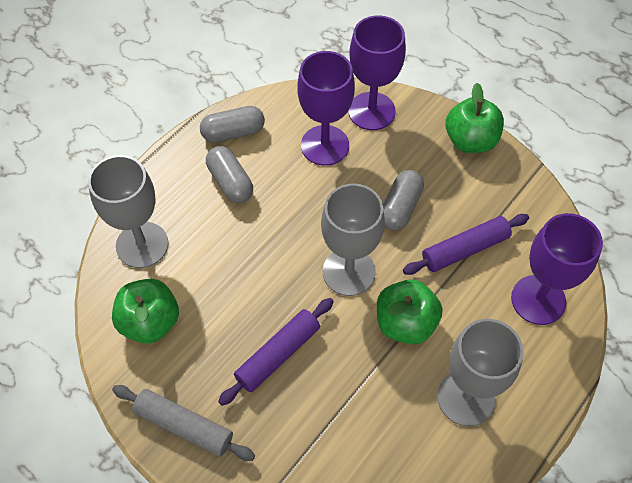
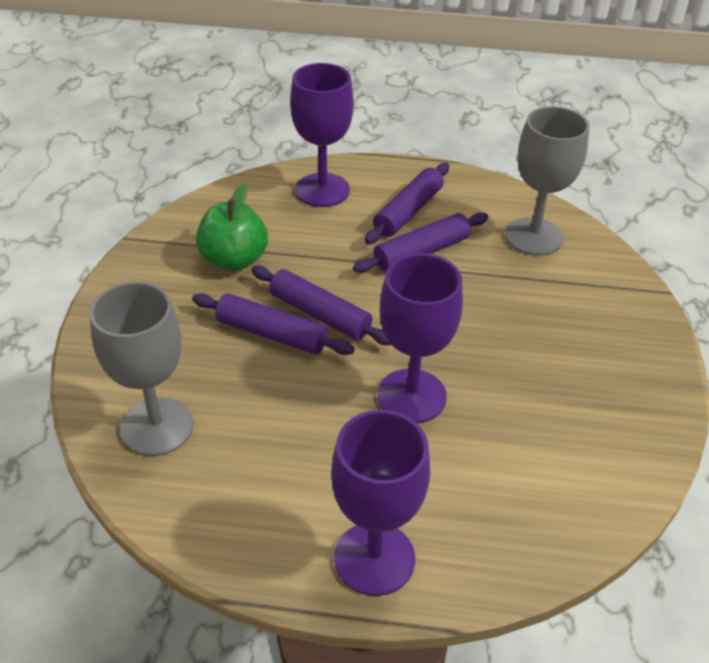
green apple: [112,279,179,343] [377,279,442,344] [445,83,504,153] = 3 -> [196,184,268,271] = 1
grey capsule: [200,106,265,143] [206,146,253,203] [383,170,424,231] = 3 -> none = 0
grey goblet: [88,155,169,268] [321,183,385,296] [437,319,524,426] = 3 -> [89,281,193,456] [505,106,590,256] = 2
grey rolling pin: [112,385,255,461] = 1 -> none = 0
purple rolling pin: [218,298,334,406] [403,214,529,275] = 2 -> [192,293,355,355] [251,266,391,345] [353,212,488,273] [365,163,449,244] = 4

